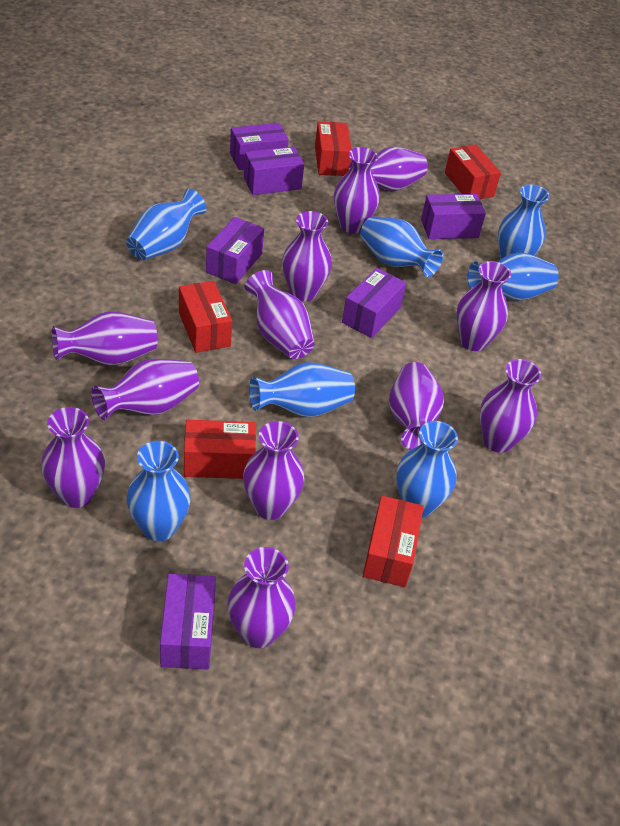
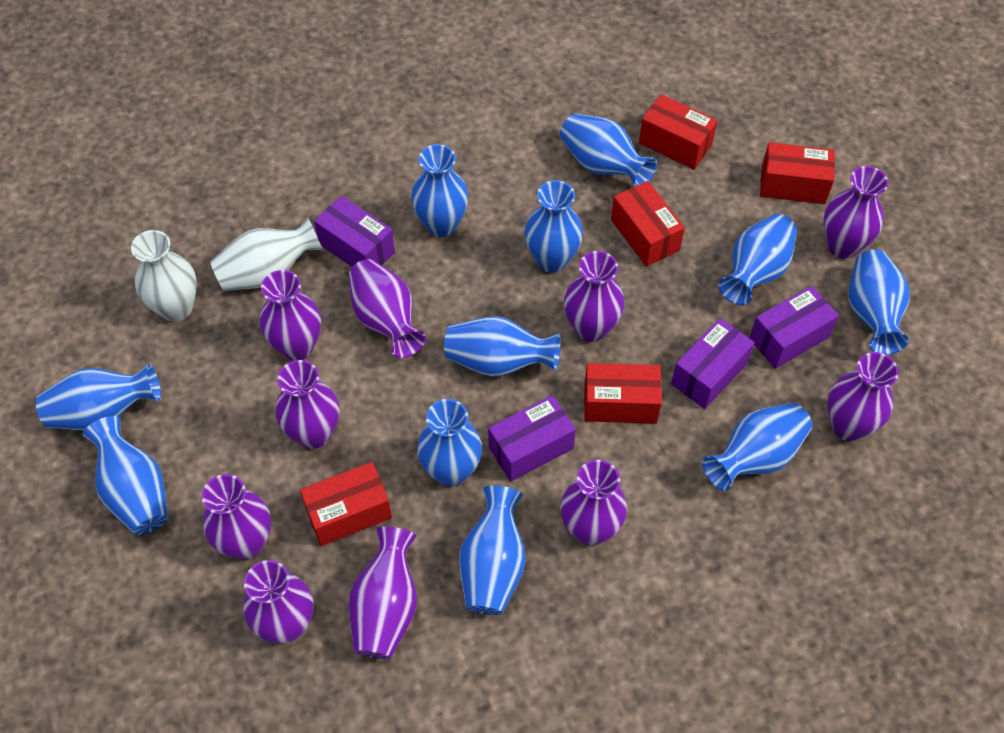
blue vase: [126,189,207,260] [127,441,191,541] [249,362,355,417] [360,216,443,277] [396,421,458,517] [468,252,559,301] [498,184,550,259] = 7 -> [36,364,161,430] [83,416,168,535] [411,144,469,237] [417,399,482,487] [444,316,560,377] [459,485,526,615] [525,180,583,273] [560,114,657,186] [702,403,812,491] [718,214,797,305] [848,250,910,355] = 11
purple box: [160,574,216,669] [206,217,264,284] [230,123,289,170] [244,146,304,195] [342,268,406,338] [421,194,486,239] = 6 -> [314,196,395,267] [488,395,576,481] [671,318,755,409] [749,286,839,369] = 4
purple vase: [41,407,105,508] [52,311,158,366] [91,359,199,420] [227,547,296,648] [243,421,305,520] [245,270,315,359] [282,211,332,301] [334,147,380,234] [349,147,428,191] [389,362,444,450] [456,261,511,351] [480,359,541,453] = 12 -> [202,474,271,560] [243,560,313,643] [260,270,321,361] [275,360,339,449] [348,259,426,358] [348,526,417,659] [561,460,627,546] [564,251,624,342] [824,166,888,259] [827,352,899,441] = 10
white vase: none = 0 -> [131,230,197,322] [210,217,323,291] = 2

